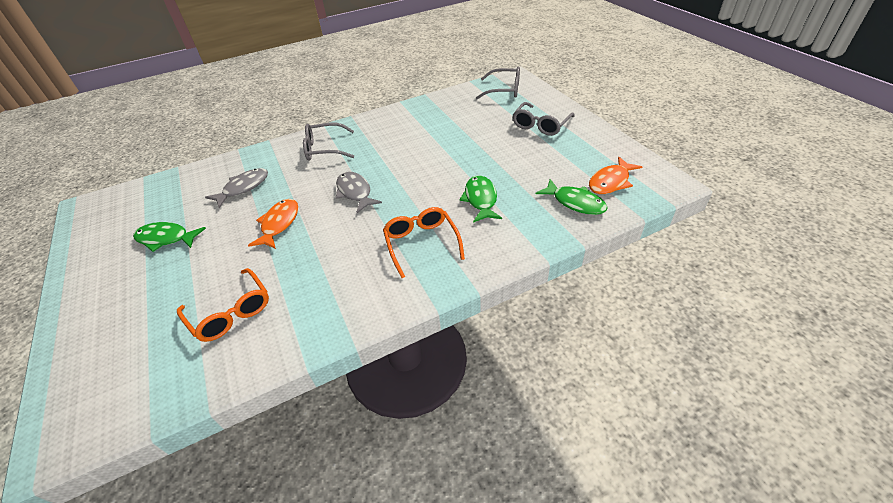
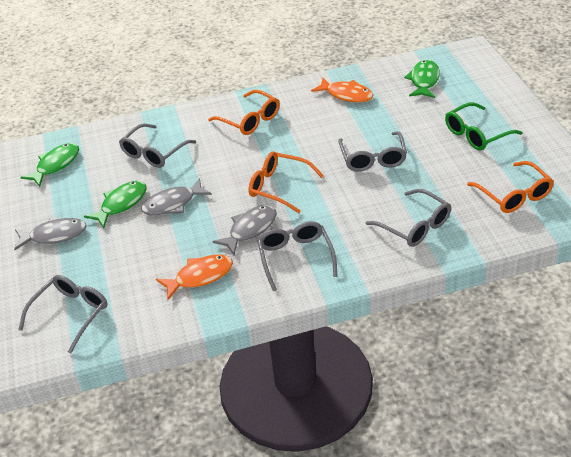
green glasses: none = 0 -> [445,102,522,151] = 1
grey fish: [205,168,268,208] [336,172,382,213] = 2 -> [14,217,87,250] [141,178,212,216] [212,205,277,255] = 3
grey glasses: [303,123,354,161] [476,66,520,99] [513,102,575,136] = 3 -> [18,275,108,353] [119,123,196,168] [257,221,338,291] [338,131,407,172] [366,189,451,247] = 5
orange glasses: [177,268,269,342] [383,207,465,278] = 2 -> [208,90,280,135] [248,151,324,213] [467,161,554,213] = 3

